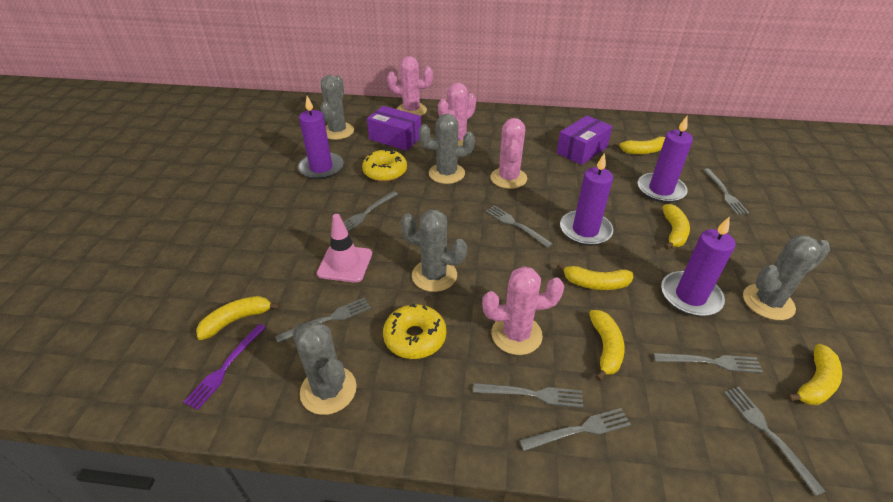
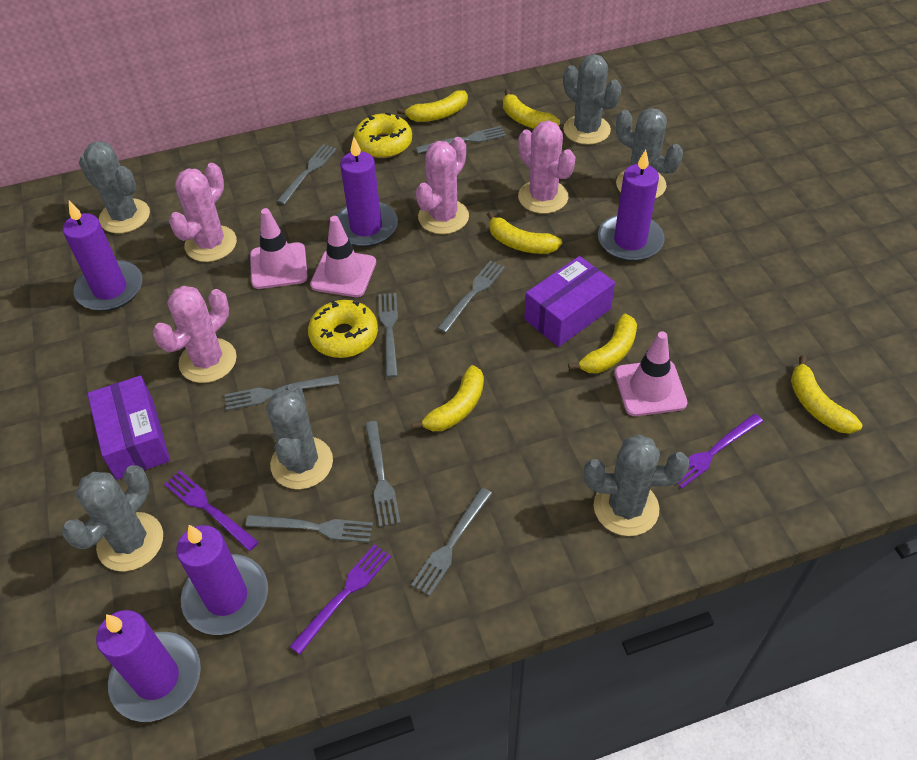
grey cactus: [292,321,357,415] [320,75,354,140] [401,210,467,292] [419,114,475,184] [743,235,830,320] = 5 -> [62,465,163,572] [79,141,150,234] [266,384,333,489] [563,54,621,145] [584,435,690,536] [616,108,683,199] = 6
pink traffic cone: [317,214,372,283] = 1 -> [250,208,308,289] [310,216,376,297] [614,331,688,416] = 3
purple candle: [298,96,344,180] [560,153,613,246] [638,116,693,203] [661,216,735,316] = 4 -> [63,201,143,311] [96,610,201,722] [176,525,268,635] [336,137,398,247] [598,150,665,261] = 5
purple fork: [183,324,266,410] = 1 -> [164,471,259,551] [290,544,391,654] [677,414,763,488] = 3

